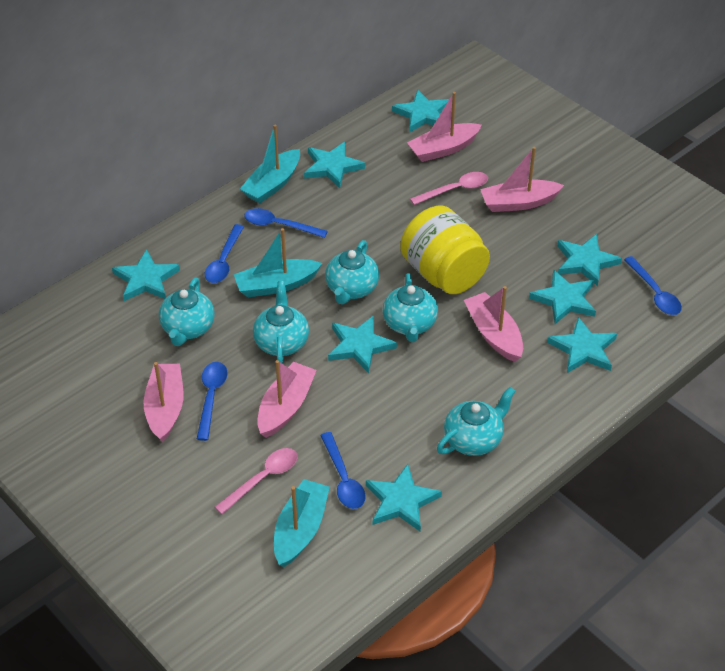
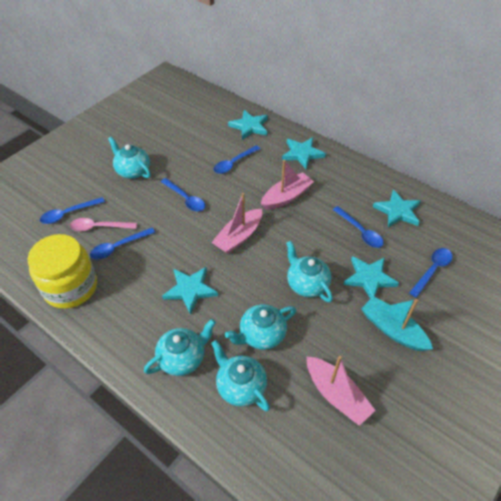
blue spoon: [197,362,227,441] [205,224,244,283] [244,208,328,238] [320,432,365,509] [624,256,682,315] = 5 -> [40,197,105,224] [90,228,155,259] [161,178,205,212] [214,145,261,174] [333,206,384,248] [409,248,453,298] = 6
pink boat: [144,362,184,442] [257,360,317,438] [407,92,482,162] [464,286,523,362] [480,147,564,212] = 5 -> [211,193,262,254] [261,160,314,210] [307,356,376,426] = 3
pink spoon: [215,448,298,514] [410,172,488,205] = 2 -> [70,218,137,231] = 1
turquoise boat: [233,228,322,297] [240,125,300,203] [274,479,330,567] = 3 -> [361,296,433,351] = 1
turquoise star: [112,249,180,301] [304,142,365,188] [328,315,397,373] [366,464,442,531] [392,89,449,133] [529,270,596,324] [547,317,617,373] [557,234,622,286] = 8 -> [162,267,218,315] [228,110,268,140] [282,137,326,169] [343,256,399,299] [373,190,421,227] = 5

